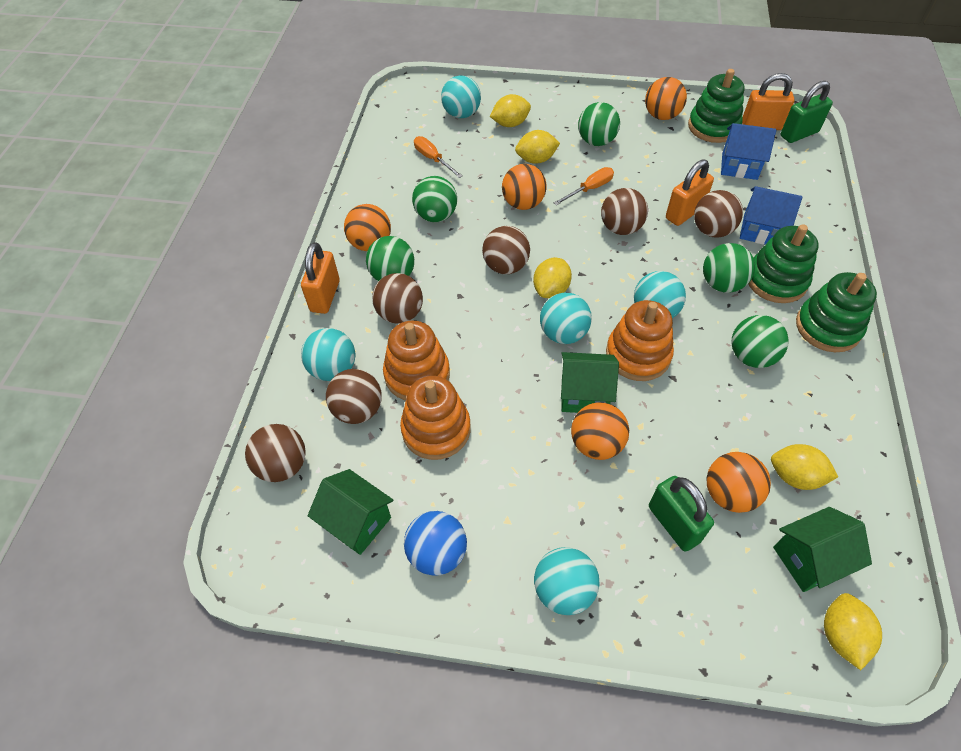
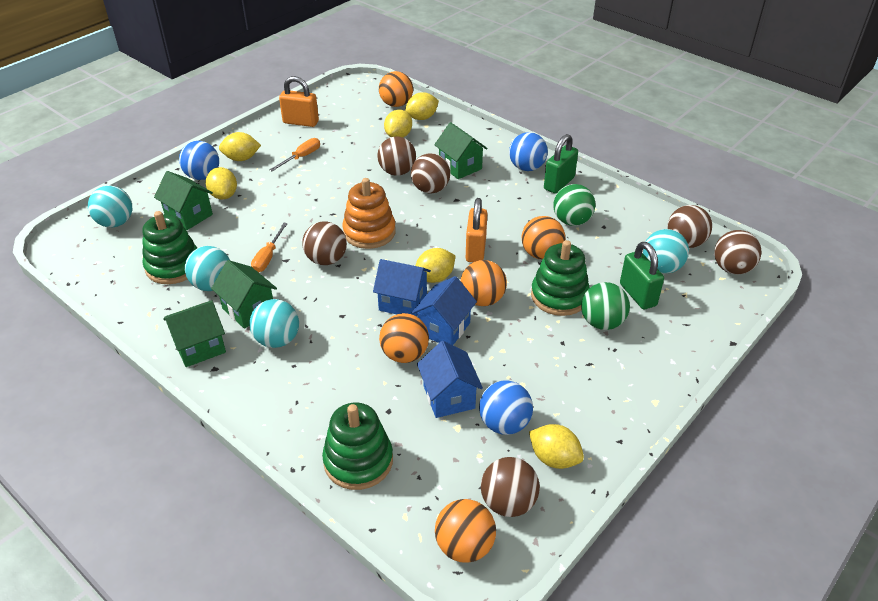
blue ball: [404,511,467,576] = 1 -> [179,141,219,180] [479,381,533,435] [509,132,548,171] = 3
blue house: [721,123,776,180] [740,186,803,245] = 2 -> [373,259,431,317] [412,276,477,345] [417,341,483,418] = 3
green ball: [366,236,414,281] [412,176,457,222] [578,102,620,146] [703,243,755,293] [731,315,789,368] = 5 -> [553,184,596,226] [581,282,630,330] = 2
green house: [308,469,393,555] [561,352,619,413] [773,507,872,592] = 3 -> [154,171,213,230] [163,300,226,367] [211,260,277,329] [434,122,488,179] = 4
orange padlock: [301,242,340,314] [666,159,714,226] [742,73,795,130] = 3 -> [279,76,319,127] [466,198,487,262] = 2
orange stacking toy: [383,321,450,401] [400,376,471,460] [606,300,674,381] = 3 -> [342,178,396,249] = 1
turquoise ball: [301,328,355,381] [441,75,481,118] [534,547,599,615] [540,292,592,344] [634,271,686,318] = 5 -> [88,186,132,228] [185,246,230,291] [249,299,299,348] [643,229,689,273] = 4
yellow lemon: [490,94,531,127] [515,130,560,164] [533,258,572,298] [771,444,838,490] [824,593,882,670] = 5 -> [206,167,237,200] [219,132,261,161] [384,110,412,137] [405,92,439,120] [416,248,456,283] [529,424,584,469] = 6

